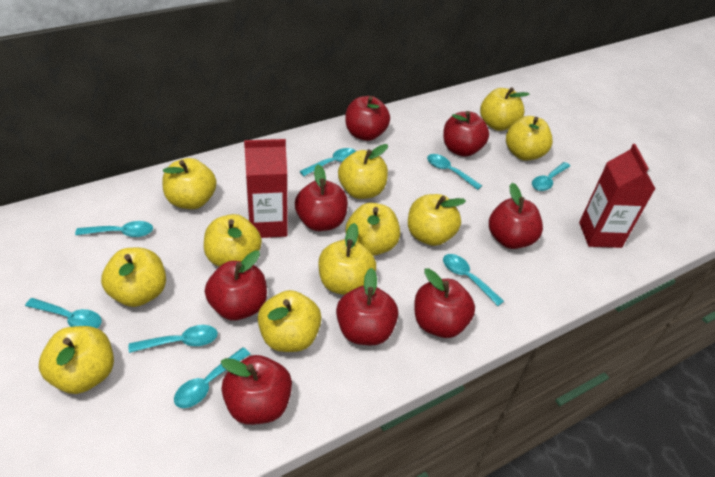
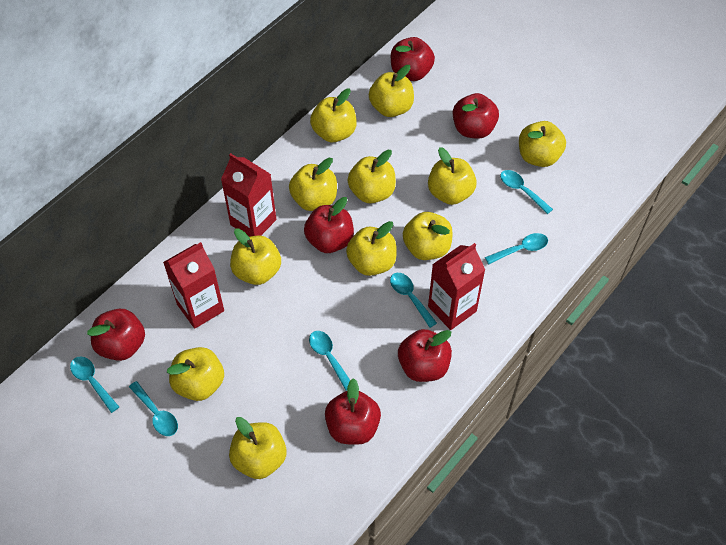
red apple: [205,250,267,320] [221,355,292,425] [295,164,348,231] [336,268,398,345] [345,96,390,141] [414,268,475,338] [443,111,489,157] [489,183,543,249] = 8 -> [87,309,145,361] [304,197,354,253] [325,378,381,445] [391,37,435,81] [398,329,452,382] [453,93,499,139] = 6
red carton: [244,139,287,238] [579,144,656,248] = 2 -> [163,242,224,329] [221,153,276,237] [428,243,485,330] = 3
turquoise spoon: [25,298,102,328] [75,221,153,237] [128,325,218,353] [174,347,250,408] [299,148,356,176] [427,154,482,190] [443,254,504,306] [532,162,570,191] = 8 -> [70,356,119,413] [129,381,178,436] [309,331,350,391] [390,273,437,328] [485,233,548,264] [500,170,553,214] = 6

